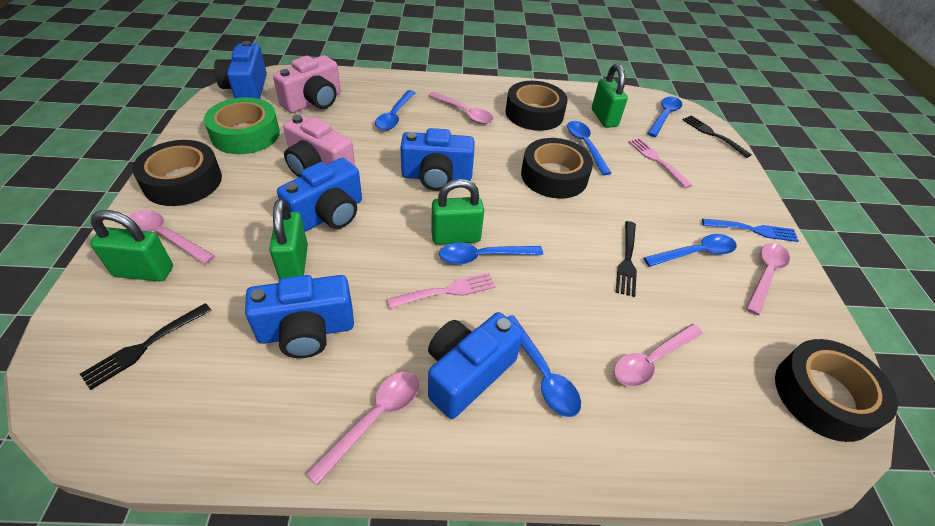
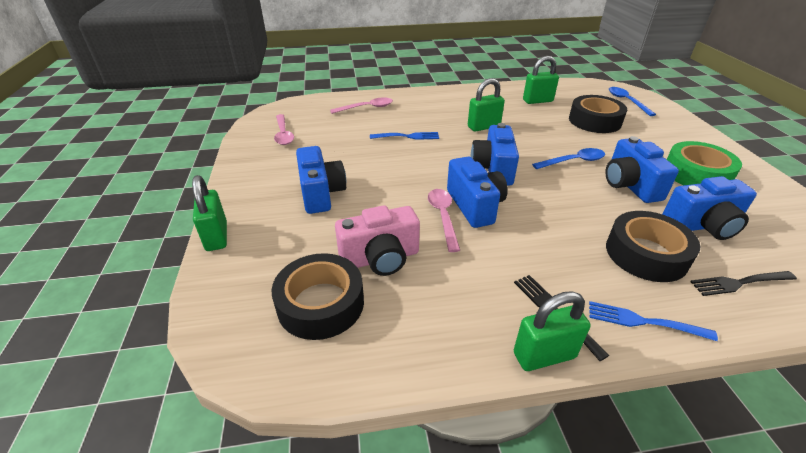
black fork: [80,303,212,390] [616,221,637,297] [682,115,752,158] = 3 -> [514,275,609,361] [690,271,797,296] = 2
black tape: [132,140,222,206] [506,81,568,131] [521,138,593,199] [775,339,898,442] = 4 -> [271,253,364,340] [569,95,627,133] [606,211,701,282] = 3
blue fork: [702,219,799,242] = 1 -> [370,132,439,140] [589,301,718,341] = 2
blue spoon: [375,90,415,131] [439,243,543,265] [507,315,581,417] [567,121,611,175] [644,234,737,267] [647,97,682,137] = 6 -> [532,148,605,169] [609,87,656,116] = 2
pink camera: [273,55,341,113] [283,114,355,177] = 2 -> [335,205,420,276] = 1
pink fork: [387,273,496,308] [629,138,692,188] = 2 -> none = 0
pink spoon: [129,210,215,264] [306,372,419,485] [428,92,493,124] [614,324,703,387] [746,243,790,315] = 5 -> [274,114,294,145] [330,98,393,114] [428,189,460,252] = 3

